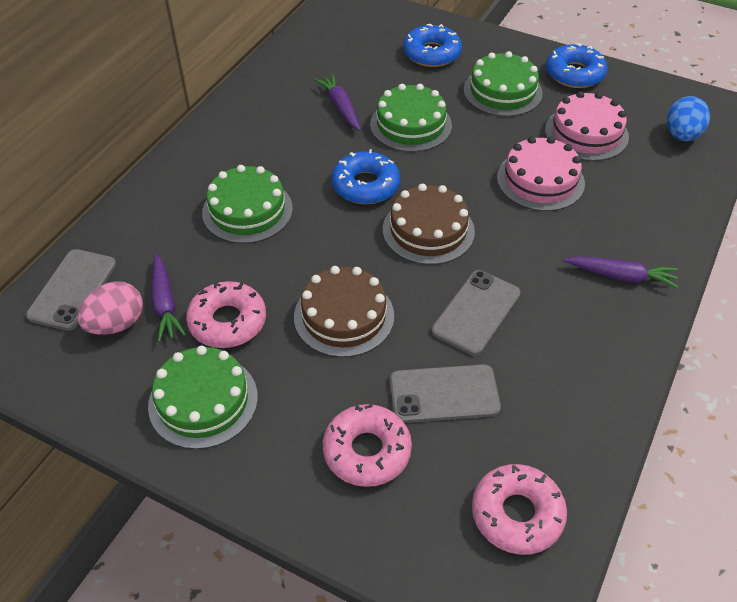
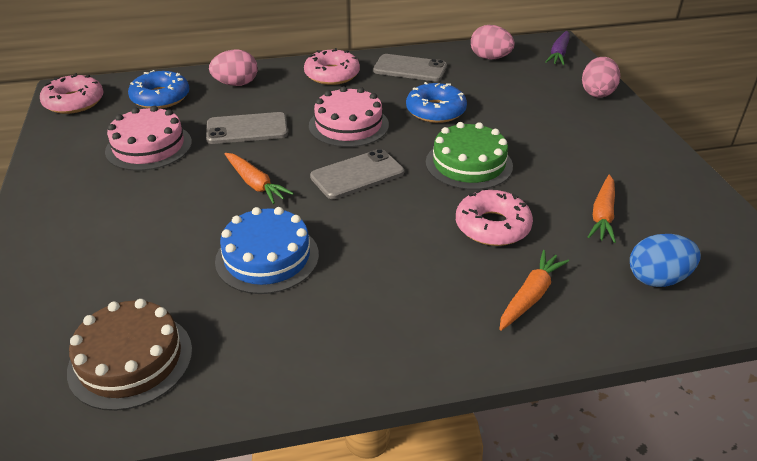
blue cake: none = 0 -> [215,207,319,294] = 1
blue donut: [331,149,400,204] [403,24,462,67] [546,43,608,88] = 3 -> [128,70,190,109] [406,82,467,123] = 2
brown cake: [294,266,394,357] [383,184,475,265] = 2 -> [67,299,192,411] = 1
green cake: [148,346,258,449] [202,165,293,244] [370,84,452,152] [464,51,543,117] = 4 -> [426,122,513,190] = 1
orange carrot: none = 0 -> [224,153,294,204] [499,250,569,331] [588,175,616,243] = 3
pink egg: [77,281,143,335] = 1 -> [209,50,257,86] [471,25,515,60] [582,57,620,98] = 3
purple carrot: [151,253,186,342] [314,74,361,131] [564,256,678,288] = 3 -> [545,31,570,65] = 1

